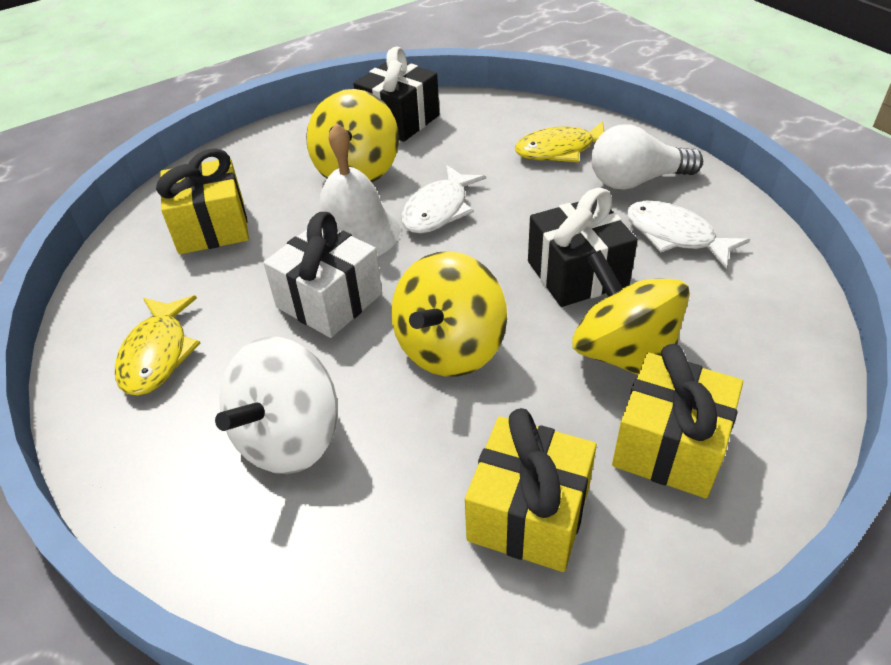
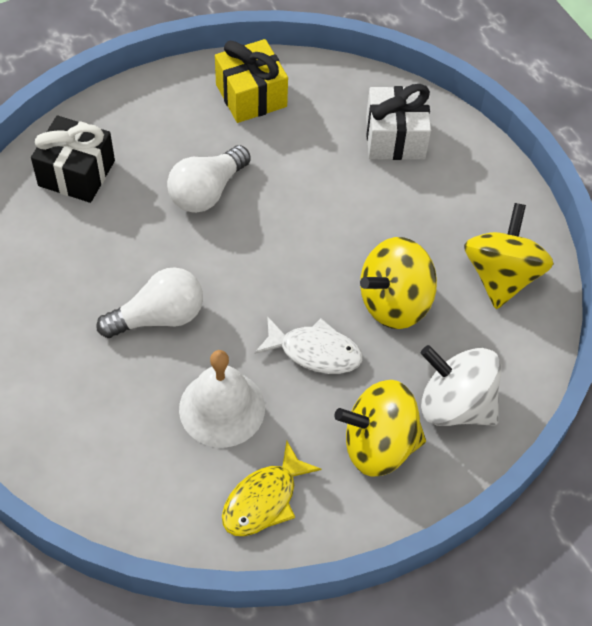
black gift: [354,46,439,142] [528,188,638,307] = 2 -> [31,115,115,203] = 1
white fish: [401,165,486,233] [626,200,750,269] = 2 -> [254,316,362,374] = 1
white light bulb: [591,124,703,190] = 1 -> [96,267,203,338] [167,145,251,213] = 2
yellow fish: [115,295,200,396] [515,121,605,162] = 2 -> [222,441,322,536] = 1
yellow gift: [156,149,249,254] [465,408,597,572] [612,344,743,498] = 3 -> [215,39,288,123] = 1

